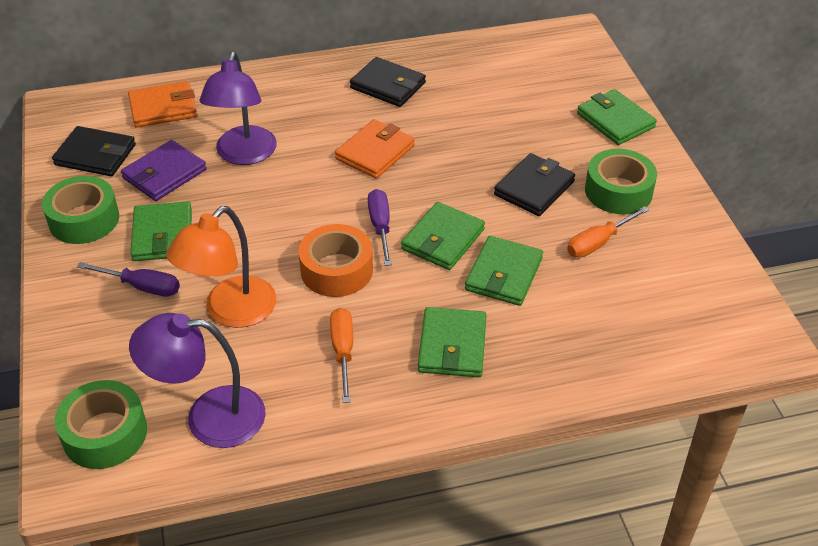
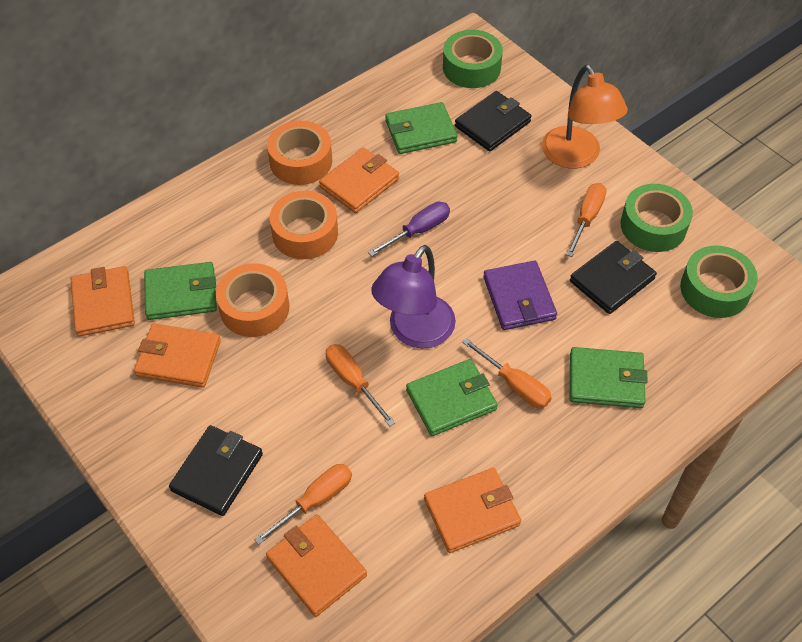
green wallet: [130,201,192,261] [401,202,485,270] [418,307,487,377] [465,236,543,306] [577,89,657,145] = 5 -> [144,262,217,320] [385,102,458,154] [406,359,498,436] [570,347,648,408] = 4
orange screwdriver: [330,308,353,403] [567,206,649,258] = 2 -> [254,464,352,545] [326,344,395,426] [462,338,552,408] [566,183,606,257] = 4
orange tape: [299,224,373,297] = 1 -> [216,263,290,337] [267,121,332,185] [270,191,338,259] = 3
orange wallet: [128,81,197,128] [335,119,415,179] = 2 -> [71,266,135,336] [134,323,221,388] [266,514,367,617] [319,147,399,213] [424,468,521,553] = 5
purple lamp: [129,313,266,448] [200,52,277,165] = 2 -> [371,245,456,349] = 1
purple screwdriver: [77,262,180,297] [368,189,392,266] = 2 -> [368,202,450,256] = 1

